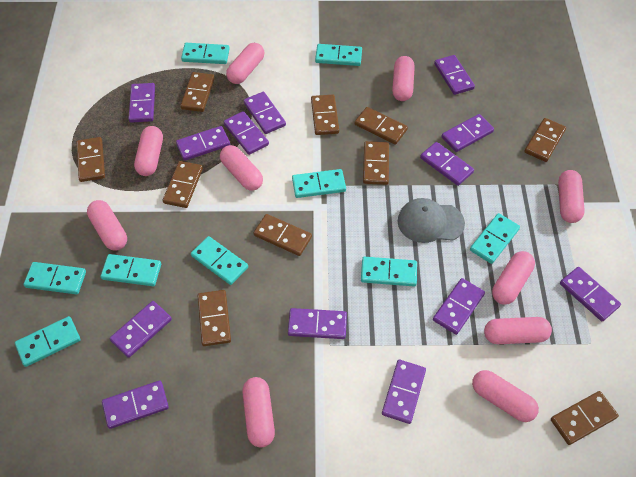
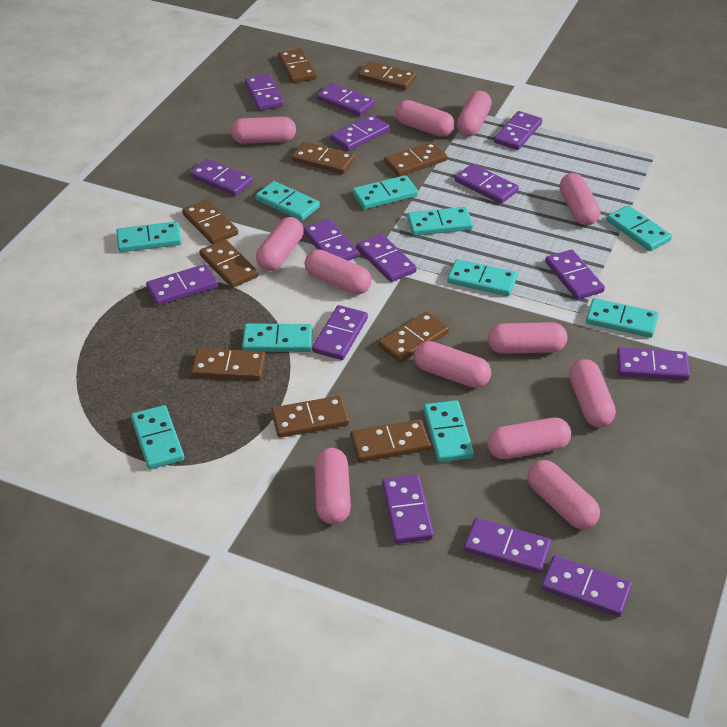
grey cap: [398,198,465,243] = 1 -> none = 0
pink capsule: [87,200,127,250] [134,126,163,176] [220,145,263,191] [226,43,264,84] [242,377,275,448] [392,56,415,101] [472,370,539,422] [484,317,552,344] [492,251,535,305] [558,170,585,223] = 10 -> [231,117,296,144] [256,217,304,271] [305,249,372,295] [315,448,351,525] [395,100,455,137] [414,341,491,388] [457,91,492,136] [487,418,571,459] [488,322,567,354] [527,460,600,529] [559,173,600,225] [569,359,616,427] = 12
purple domino: [102,381,169,429] [110,301,172,358] [128,83,155,123] [176,126,230,161] [224,111,269,155] [244,92,286,134] [288,308,347,339] [382,360,426,424] [420,142,474,186] [433,278,485,335] [434,55,475,95] [441,114,494,152] [560,267,621,322] = 13 -> [146,264,218,305] [190,158,253,196] [245,74,284,111] [303,219,359,261] [312,305,368,360] [317,83,375,116] [330,114,390,151] [357,234,417,282] [382,475,434,544] [455,164,519,204] [464,518,551,573] [494,111,542,150] [541,555,632,617] [545,249,605,300] [617,347,690,381] = 15
turquoise domino: [15,316,80,367] [24,262,86,294] [101,254,161,286] [181,43,230,64] [191,236,248,285] [292,169,346,198] [315,44,362,66] [361,257,417,286] [470,213,520,264] = 9 -> [116,221,182,252] [131,405,184,469] [242,323,313,352] [256,181,320,221] [353,175,418,209] [407,207,473,236] [423,400,474,462] [447,259,518,296] [586,298,659,338] [607,205,672,251] = 10

